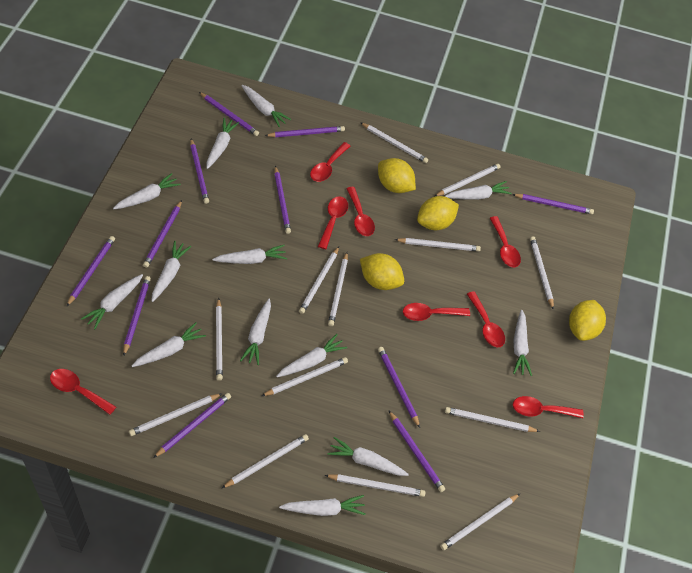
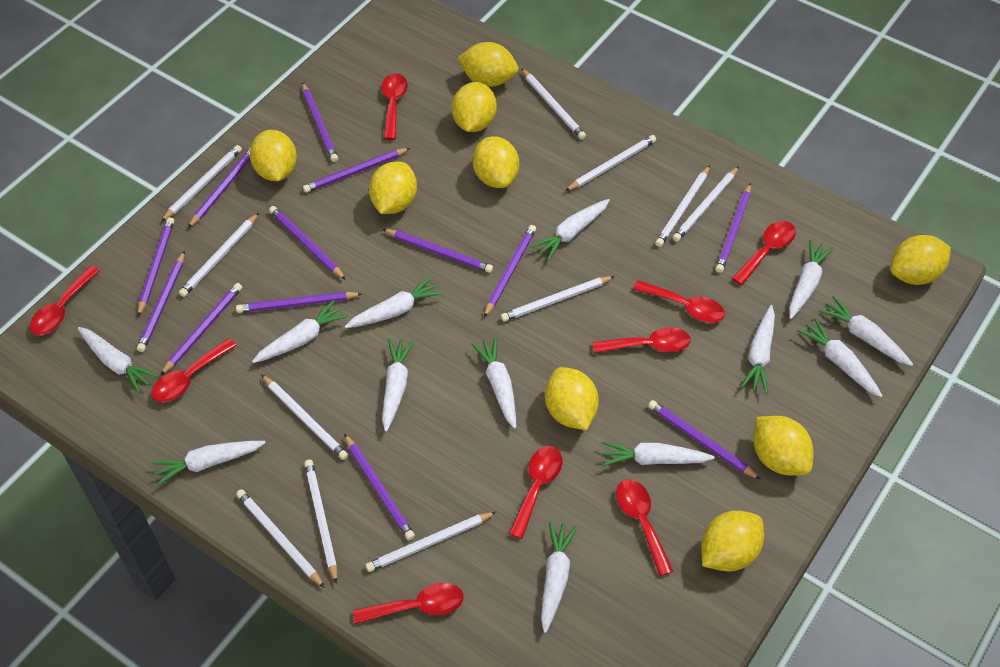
purple pencil: [66,236,115,307] [123,276,151,356] [143,200,182,268] [153,393,231,458] [190,139,209,204] [199,92,259,136] [265,126,345,137] [274,166,291,234] [378,347,420,428] [389,411,445,492] [512,194,594,214] = 11 -> [137,251,185,352] [138,217,174,317] [160,283,242,376] [188,147,251,228] [236,292,362,313] [269,206,346,280] [302,82,338,162] [303,148,410,193] [344,434,415,540] [382,229,493,273] [484,225,536,317] [648,400,761,480] [715,183,751,273] = 13
red spoon: [50,369,116,415] [310,142,350,182] [318,196,348,249] [346,187,375,236] [403,303,470,321] [467,291,505,347] [490,216,521,267] [513,396,584,418] = 8 -> [30,266,100,335] [152,338,237,403] [353,583,464,624] [381,73,408,140] [509,446,562,539] [592,327,691,353] [616,479,673,576] [633,280,725,323] [732,221,796,285] = 9
white pencil: [129,393,222,436] [216,298,223,381] [222,434,309,488] [262,357,348,396] [299,246,339,314] [325,474,425,497] [328,252,348,326] [360,122,428,163] [394,238,481,252] [435,164,500,196] [440,494,520,550] [445,407,540,432] [530,236,554,310] = 13 -> [161,145,242,222] [179,213,259,297] [236,489,325,588] [261,374,348,460] [304,460,337,584] [366,512,496,572] [501,276,615,322] [521,68,586,139] [565,135,656,191] [655,165,710,247] [672,166,739,242] = 11
yellow lemon: [360,253,404,290] [378,158,416,193] [417,196,459,230] [569,300,606,341] = 4 -> [250,130,297,181] [369,161,417,214] [452,82,497,132] [457,42,519,87] [473,136,519,188] [545,367,599,430] [701,511,764,571] [753,416,813,476] [891,235,951,285] = 9

